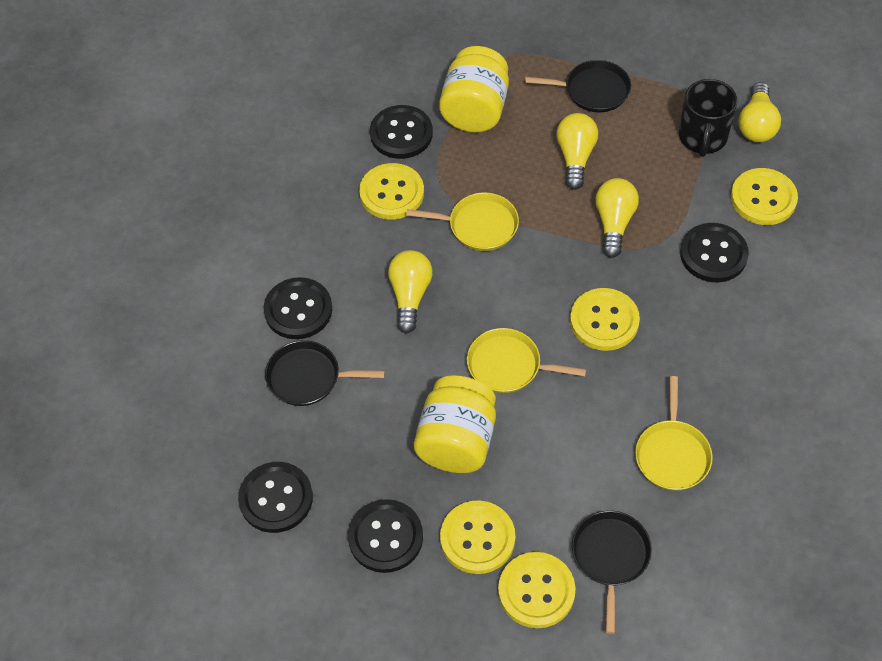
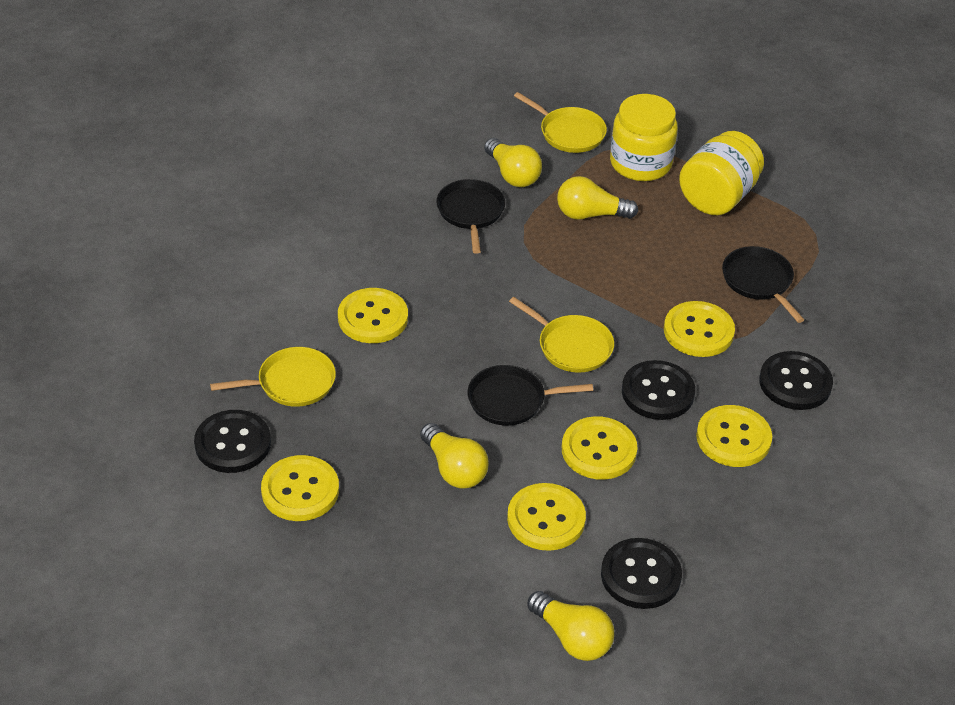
black button: [238,462,313,533] [264,277,332,339] [348,499,423,573] [370,105,433,159] [680,223,749,282] = 5 -> [194,410,271,473] [601,538,682,609] [622,360,695,420] [759,351,833,410] = 4
black mug: [679,79,737,157] = 1 -> none = 0
yellow button: [359,163,424,220] [440,500,515,574] [498,552,576,628] [570,288,640,351] [731,168,798,225] = 5 -> [261,455,339,521] [338,288,408,343] [507,483,586,551] [562,416,637,480] [664,301,735,357] [696,405,772,467] = 6

